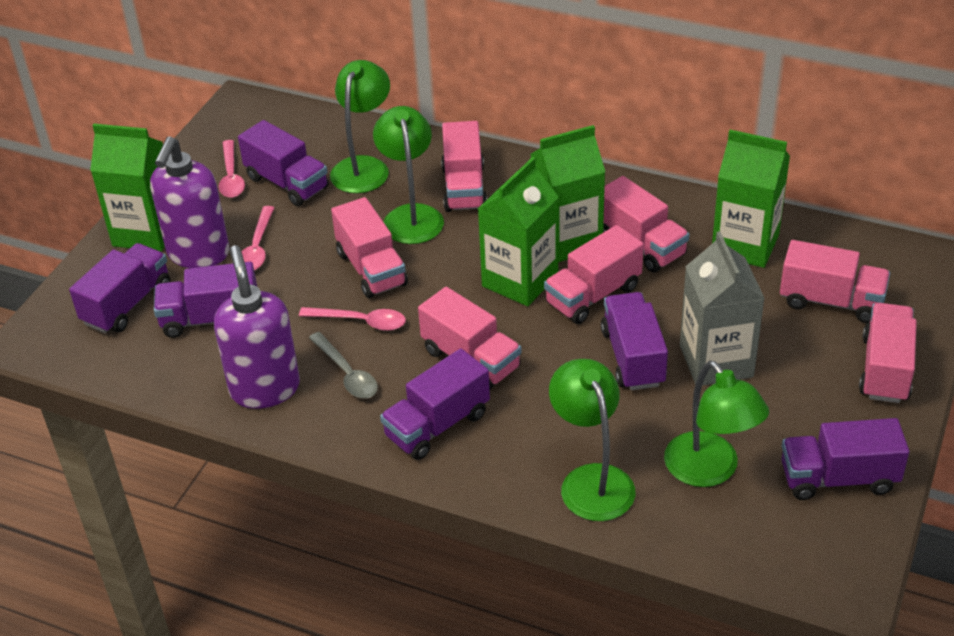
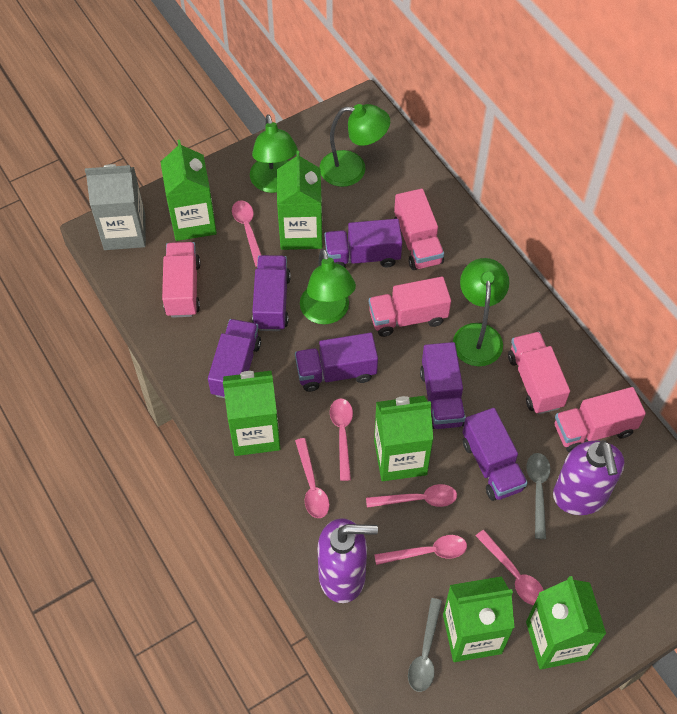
green carton: [90,124,165,252] [478,157,559,306] [530,125,605,262] [712,130,790,268] = 4 -> [160,140,217,241] [223,371,280,456] [277,151,322,250] [374,396,433,481] [443,576,515,662] [526,576,606,669] = 6
grey spoon: [309,332,378,398] = 1 -> [408,598,442,692] [526,453,550,539] = 2
pink spoon: [218,140,245,198] [241,206,275,270] [299,307,406,331] = 3 -> [232,201,261,267] [295,438,330,518] [330,398,353,481] [366,484,457,508] [374,535,467,565] [476,530,544,605] = 6
pink truck: [331,197,408,298] [418,287,522,389] [441,121,487,212] [544,225,644,324] [603,176,690,273] [780,240,890,323] [859,303,917,403] = 7 -> [162,242,201,318] [369,277,451,337] [394,188,444,270] [508,332,570,414] [555,387,646,452] = 5

